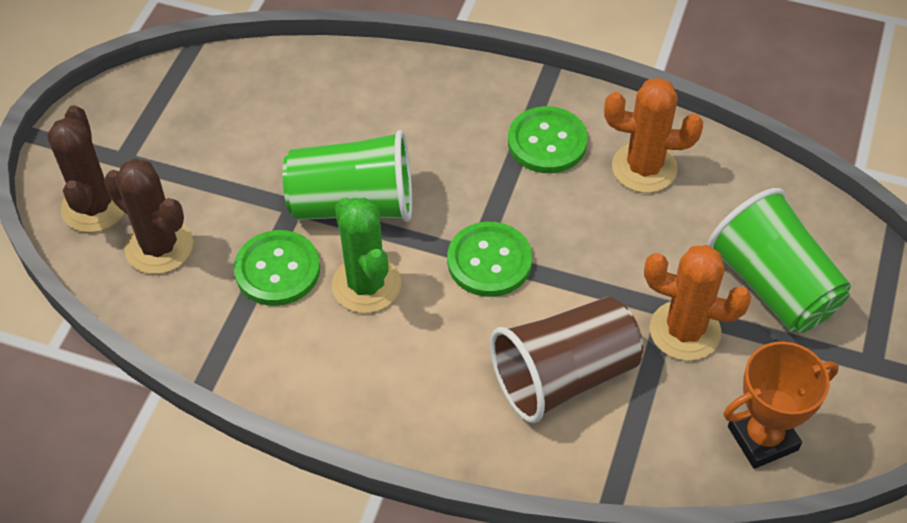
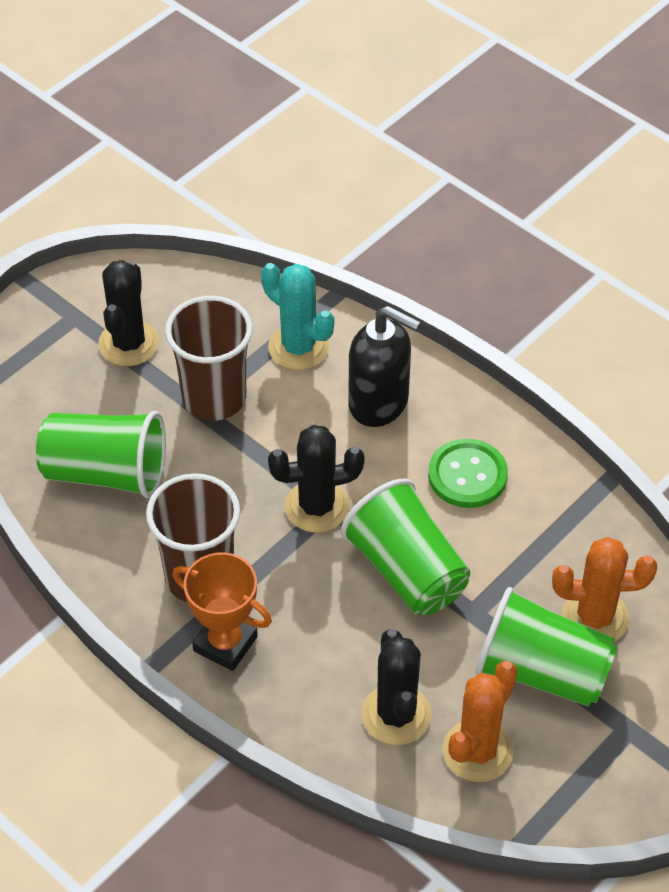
black cactus: none = 0 -> [98,260,159,366] [268,425,365,533] [362,629,432,745] = 3
black soap dispenser: none = 0 -> [348,306,421,427] = 1
brown cactus: [47,105,125,233] [104,159,193,274] = 2 -> none = 0
brown cup: [490,297,643,423] = 1 -> [146,473,240,602] [165,296,253,421] = 2
green button: [234,230,320,306] [447,222,532,297] [508,106,588,173] = 3 -> [428,439,508,508] = 1
green cactus: [332,198,401,313] = 1 -> none = 0
green cup: [282,130,412,222] [708,188,851,333] = 2 -> [36,411,166,498] [341,479,470,615] [475,587,618,707] = 3
turquoise cactus: none = 0 -> [261,263,334,370] = 1

